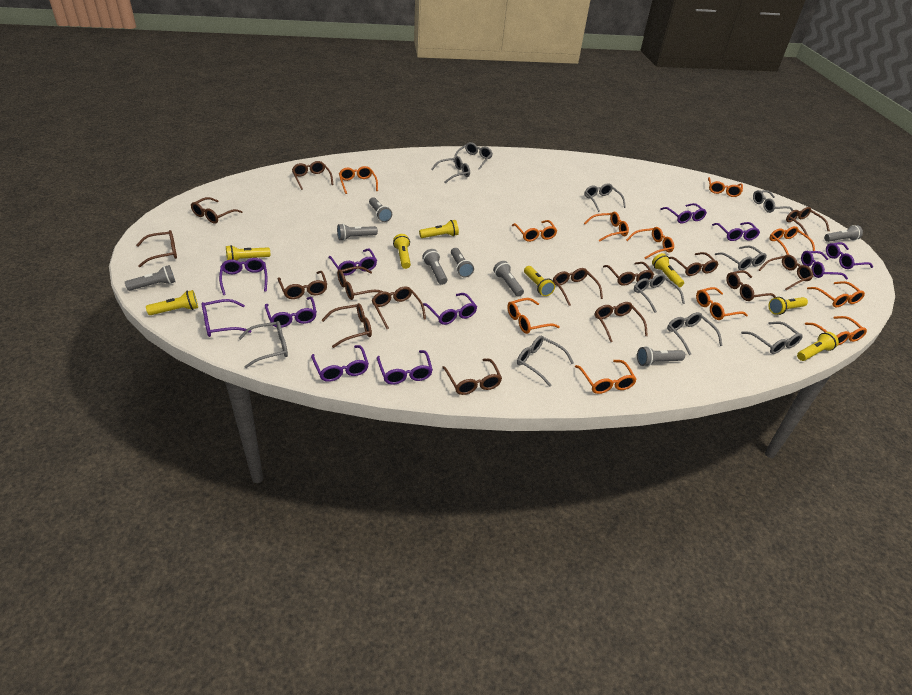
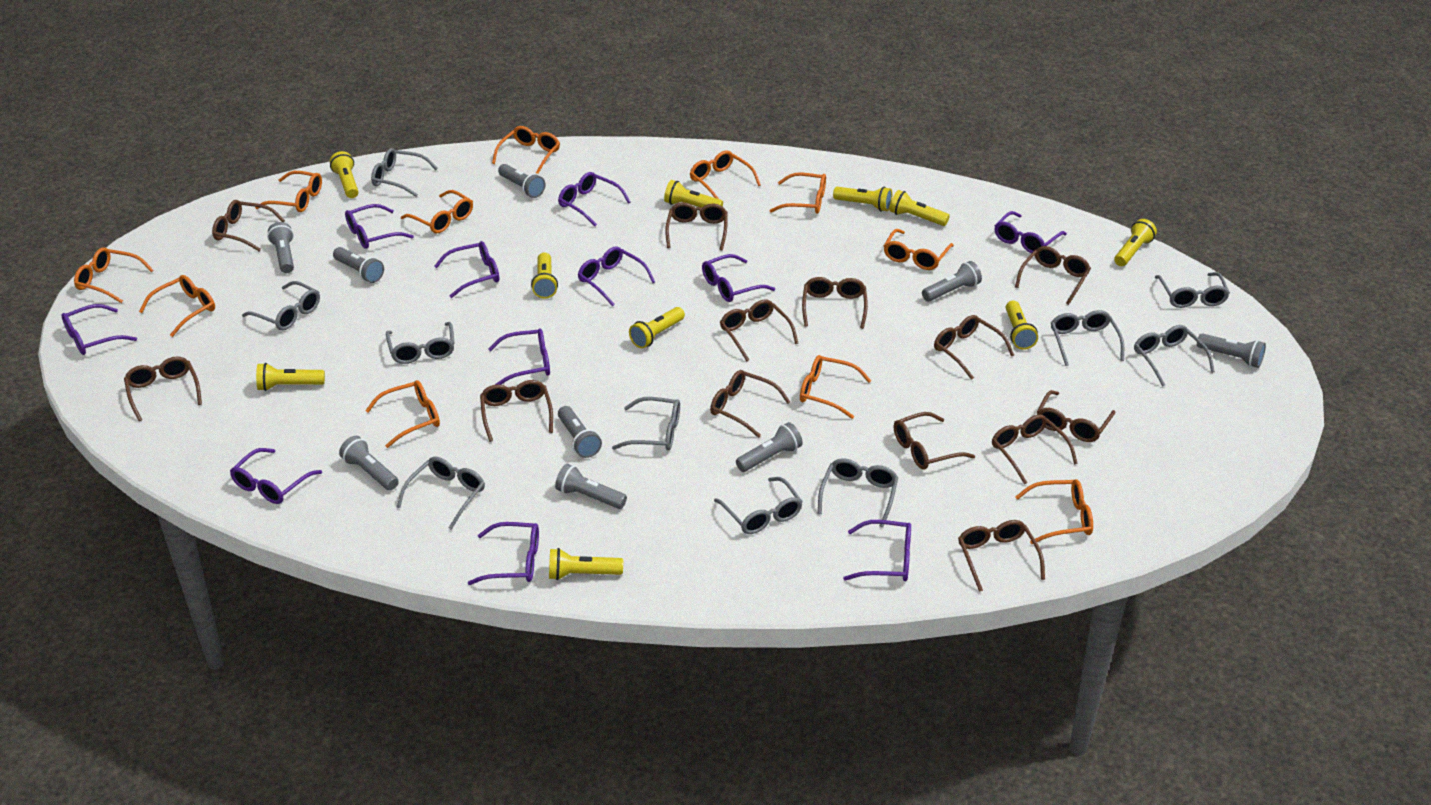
brown glasses: [136,230,177,267] [191,197,242,224] [278,271,327,299] [292,161,333,190] [322,303,372,348] [337,266,384,300] [372,286,426,329] [442,359,502,395] [553,268,603,306] [595,302,648,342] [603,262,654,286] [669,252,718,276] [726,270,776,301] [759,255,813,290] [786,207,830,236] = 15 -> [124,356,202,421] [212,200,285,252] [480,380,553,442] [665,202,727,250] [710,370,790,438] [720,299,798,361] [802,277,868,329] [894,412,975,470] [934,315,1014,380] [958,520,1045,592] [992,414,1078,485] [1015,246,1091,305] [1037,390,1115,442] = 13
grey flashlight: [125,265,176,291] [337,224,378,241] [369,197,392,222] [422,249,447,285] [451,248,474,277] [493,261,524,297] [637,346,685,367] [824,225,863,242] = 8 -> [267,222,294,273] [333,247,384,283] [339,436,399,490] [498,164,546,198] [555,464,627,509] [558,406,602,458] [736,422,803,472] [922,261,982,302] [1197,333,1266,368] = 9
yellow flashlight: [146,290,198,315] [226,245,270,260] [393,234,411,269] [419,220,459,238] [524,266,555,296] [652,253,684,288] [768,297,808,315] [797,332,839,361] = 8 -> [256,363,325,391] [330,151,359,198] [531,252,558,299] [549,548,623,580] [629,307,685,348] [664,180,723,208] [833,187,892,211] [890,190,950,226] [1006,301,1038,350] [1114,219,1157,266] = 10

